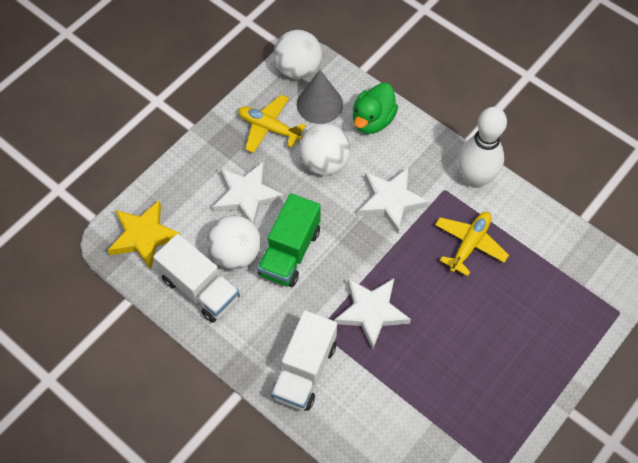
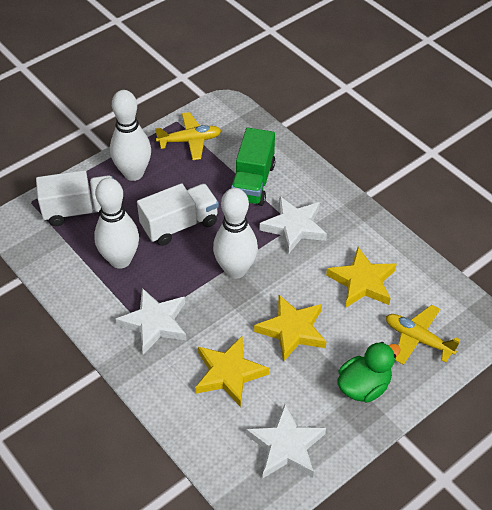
grey cone: [297,70,343,124] = 1 -> none = 0
white ball: [207,215,261,269] [273,30,322,79] [299,124,351,175] = 3 -> none = 0
white bowling pin: [458,107,507,188] = 1 -> [94,178,139,269] [110,90,151,181] [213,188,258,279] = 3
yellow star: [108,201,181,270] = 1 -> [195,336,269,407] [254,295,326,362] [326,247,397,308] = 3

